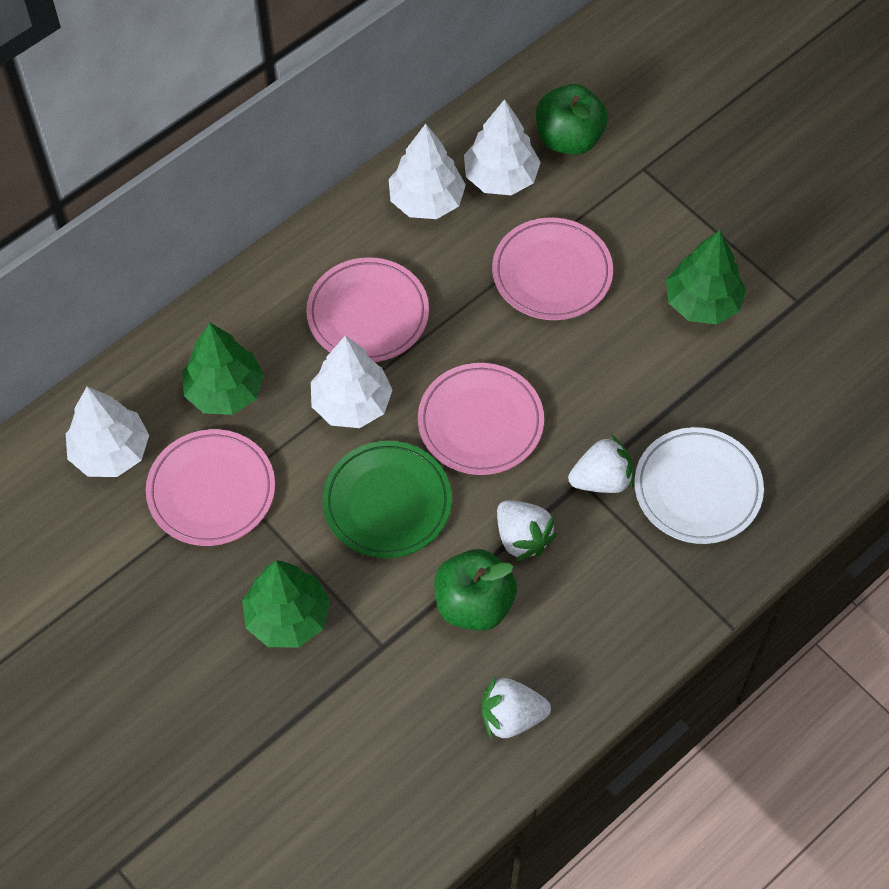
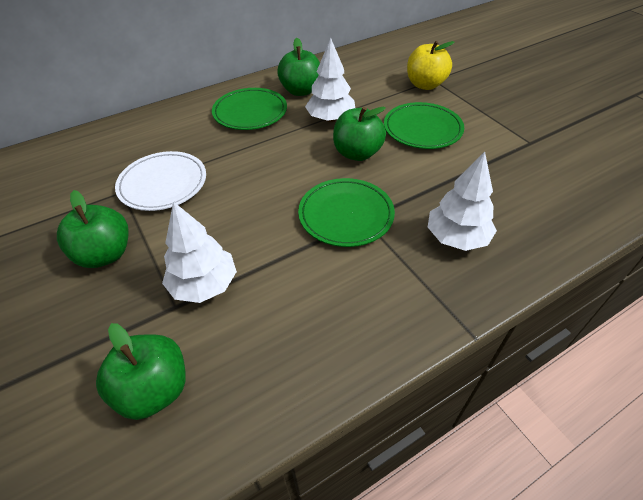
green apple: [434,549,517,631] [536,84,608,155] = 2 -> [57,190,129,268] [96,323,186,420] [277,38,320,96] [333,107,386,161] = 4
green plate: [322,441,452,558] = 1 -> [212,88,287,130] [298,178,395,247] [384,102,464,149] = 3
green tree: [182,323,264,415] [242,561,330,648] [666,230,746,324] = 3 -> none = 0
pink plate: [146,429,275,546] [306,257,429,362] [418,363,544,475] [492,217,613,320] = 4 -> none = 0
white strawberry: [482,677,551,739] [497,500,557,562] [568,435,634,493] = 3 -> none = 0
white tree: [66,386,149,477] [311,336,392,428] [389,124,466,219] [464,99,541,195] = 4 -> [162,202,237,303] [305,38,355,122] [428,152,497,251] = 3
yellow apple: none = 0 -> [407,41,454,90] = 1

